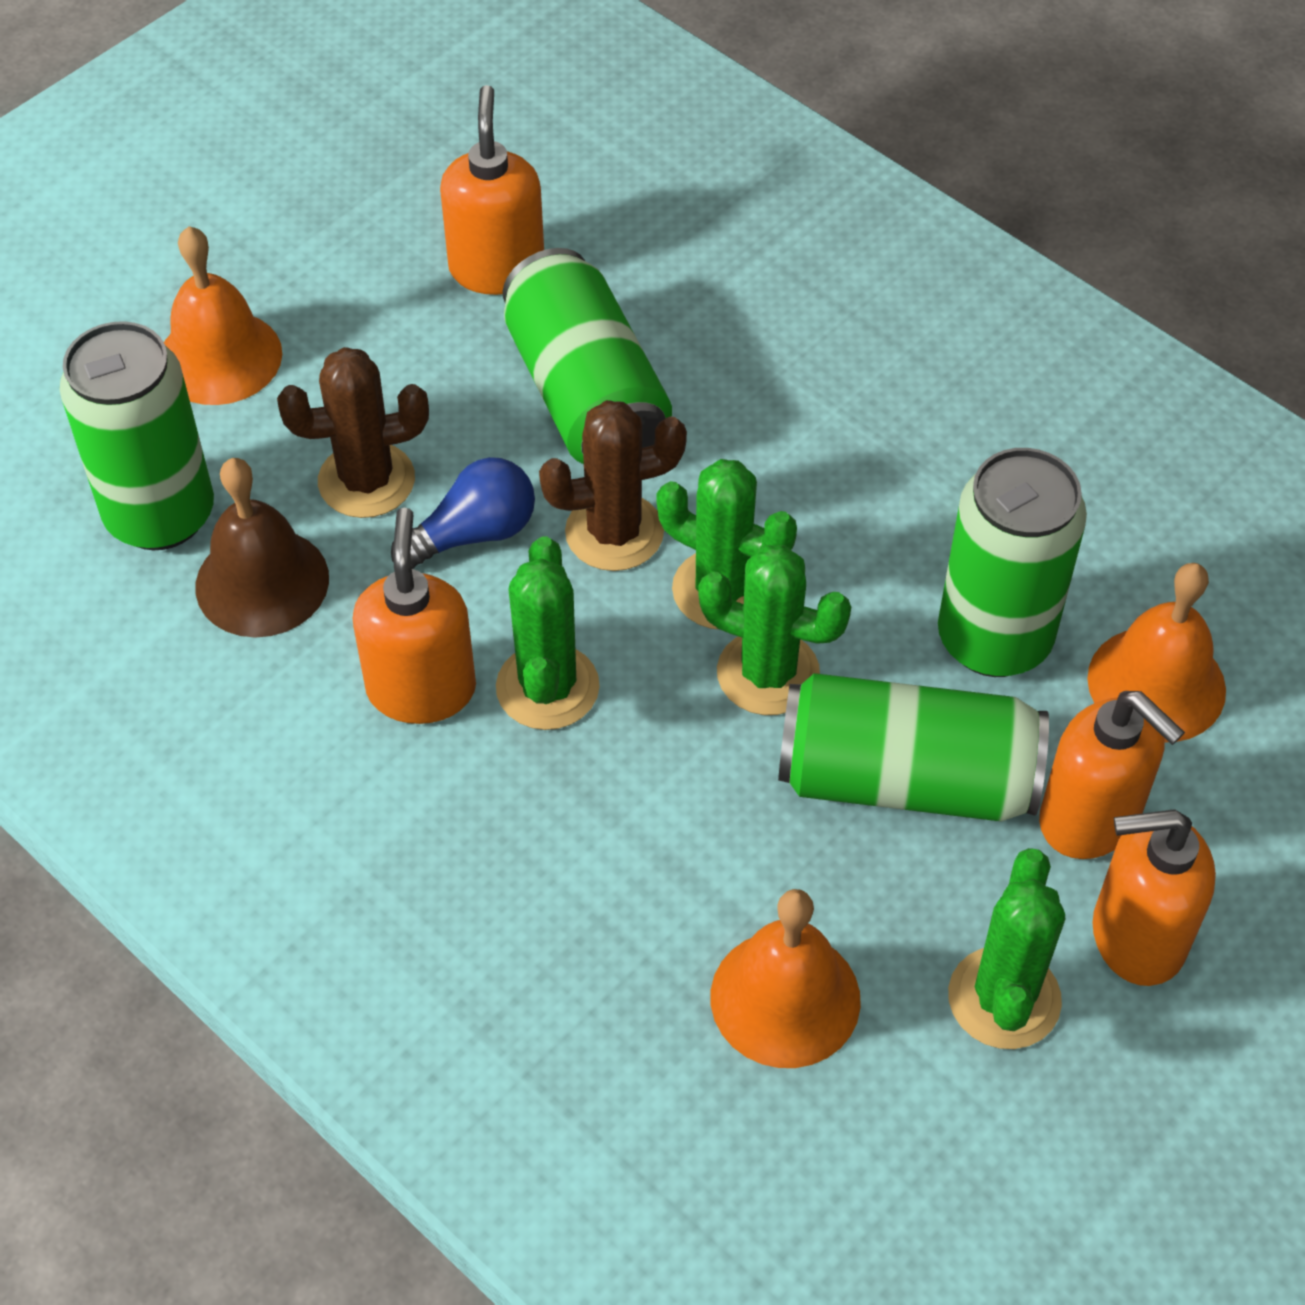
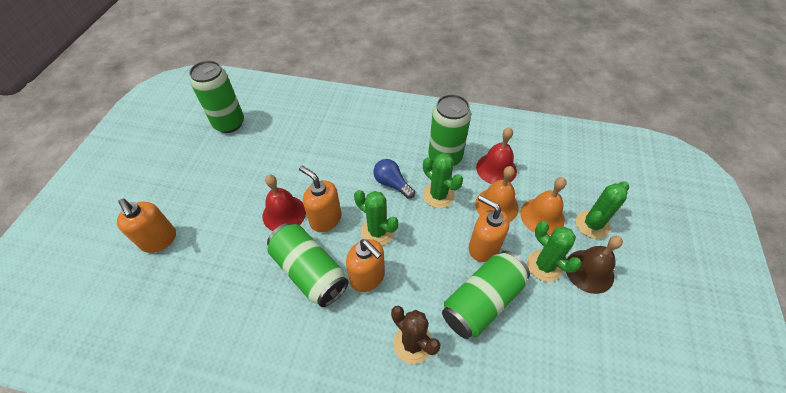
brown cactus: [277,347,429,518] [539,400,687,571] = 2 -> [391,306,441,364] = 1
orange bell: [164,226,282,405] [711,889,861,1068] [1087,563,1226,742] = 3 -> [475,166,519,222] [520,177,566,235] = 2
red bell: none = 0 -> [262,175,306,231] [476,127,517,184] = 2

